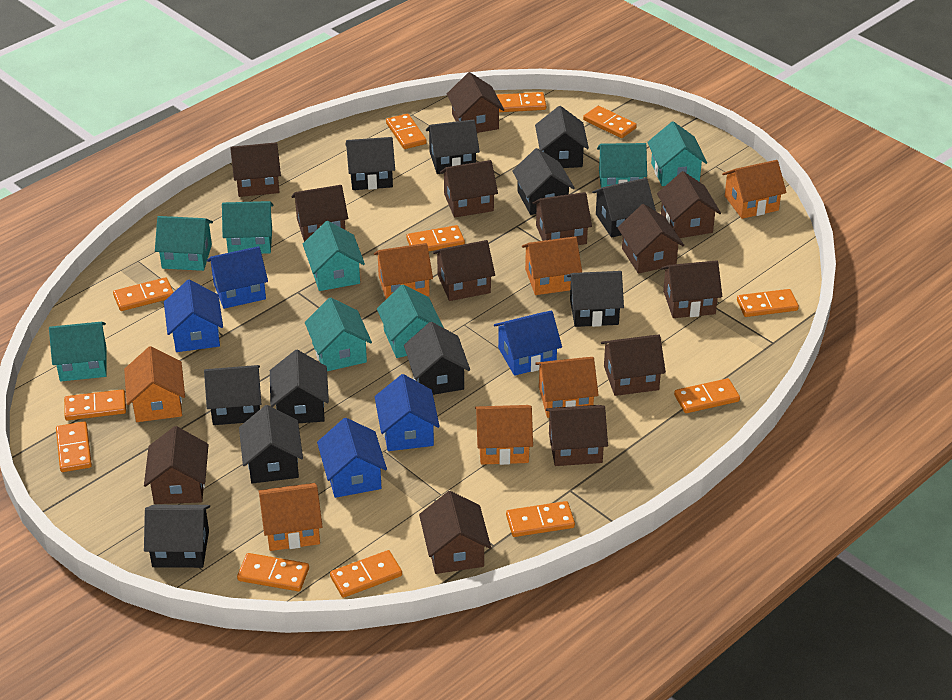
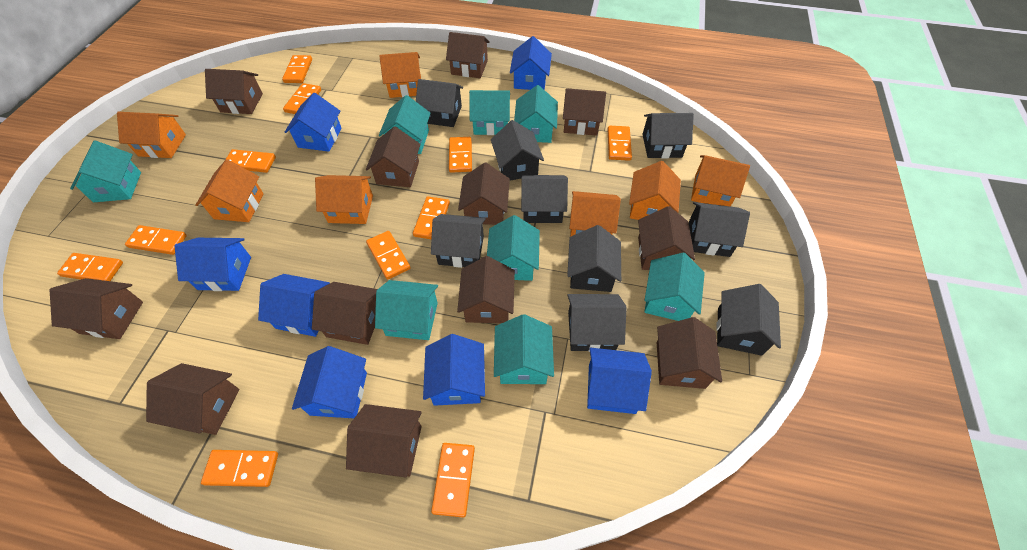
black house: [144,505,210,568] [204,365,261,425] [239,405,303,483] [270,350,329,423] [345,137,395,190] [404,322,470,395] [426,120,480,174] [512,148,575,215] [535,106,589,168] [567,271,624,327] [592,178,656,237] = 11 -> [416,79,463,127] [431,214,486,268] [491,120,544,180] [521,175,568,223] [567,225,621,292] [567,294,627,352] [642,113,694,158] [689,202,750,257] [716,284,781,356] = 9
blue house: [164,280,223,352] [207,246,268,309] [317,418,387,498] [375,374,440,451] [494,311,562,376] = 5 -> [175,238,251,291] [258,274,330,337] [285,92,342,152] [292,346,367,418] [423,334,485,406] [510,36,552,90] [587,348,652,414] = 7
brown house: [144,426,209,504] [230,142,281,197] [291,185,348,242] [419,491,491,574] [433,240,495,301] [440,160,498,218] [447,72,504,133] [533,192,592,245] [546,405,608,466] [601,335,666,396] [617,204,684,274] [657,171,721,238] [661,260,722,318] = 13 -> [50,278,143,339] [146,363,240,435] [205,69,263,114] [312,282,378,345] [346,404,422,478] [366,126,420,187] [446,32,490,78] [457,256,515,323] [458,163,510,225] [563,88,606,136] [638,206,695,270] [656,317,722,389] = 12
orange domino: [56,421,92,472] [64,389,126,421] [113,277,174,311] [237,553,309,591] [330,550,402,598] [386,114,427,149] [406,225,465,251] [497,92,546,112] [506,501,575,537] [583,106,637,138] [674,378,740,413] [737,289,799,317] = 12 -> [57,253,123,281] [125,225,187,255] [201,450,278,487] [225,149,276,173] [282,55,312,83] [283,83,321,114] [366,231,411,280] [413,196,450,239] [431,443,475,518] [449,137,472,173] [608,126,632,161] = 11

